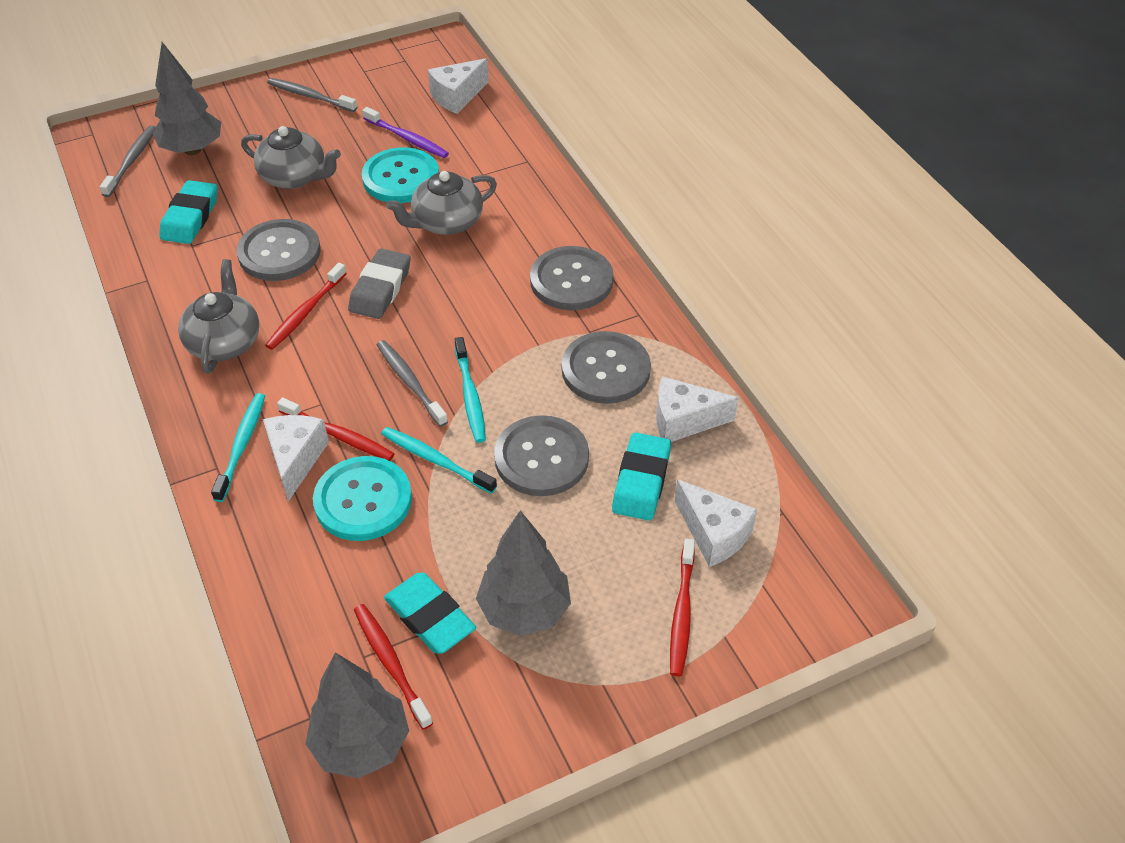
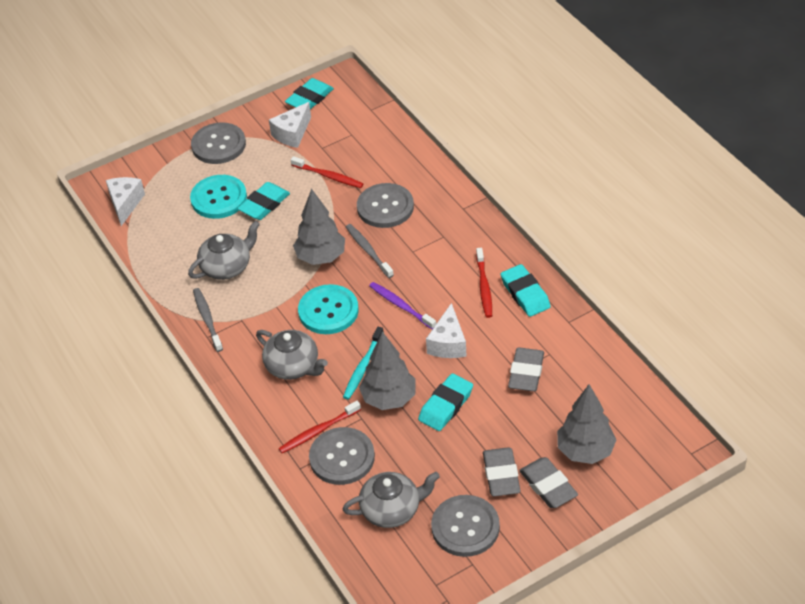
grey eraser: [348,248,411,319] = 1 -> [483,447,521,497] [508,347,544,391] [519,457,578,508] = 3
grey toothbrush: [100,125,156,197] [267,78,357,112] [377,340,448,427] = 3 -> [193,288,223,352] [346,224,394,278] = 2
red toothbrush: [265,263,347,350] [277,397,395,461] [354,604,433,730] [670,539,695,676] = 4 -> [279,401,361,453] [291,156,363,188] [476,248,492,318] = 3
turquoise eraser: [159,180,217,244] [384,573,476,654] [612,432,671,521] = 3 -> [237,182,290,220] [285,78,334,109] [418,373,473,431] [501,264,551,317] = 4
turquoise toothbrush: [211,393,265,502] [381,427,497,494] [455,337,486,443] = 3 -> [343,327,383,400] = 1
white cheese: [263,415,329,501] [428,58,489,114] [656,376,738,442] [675,479,757,567] = 4 -> [106,177,145,226] [269,102,311,148] [426,303,466,358] = 3

